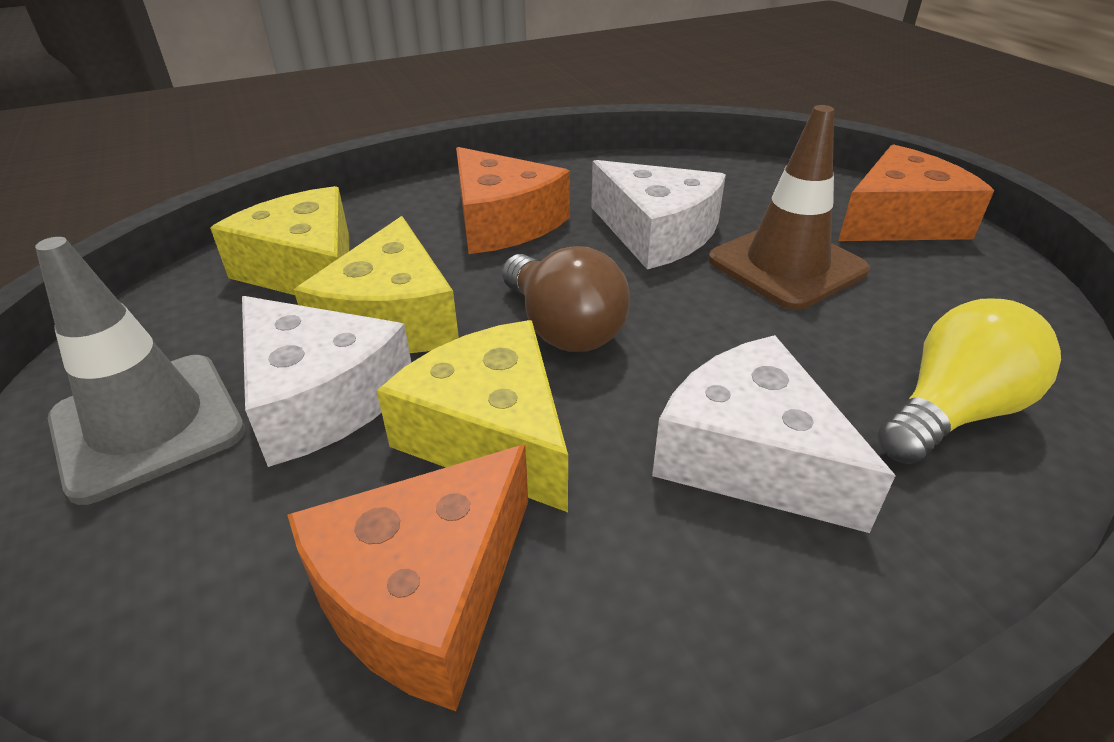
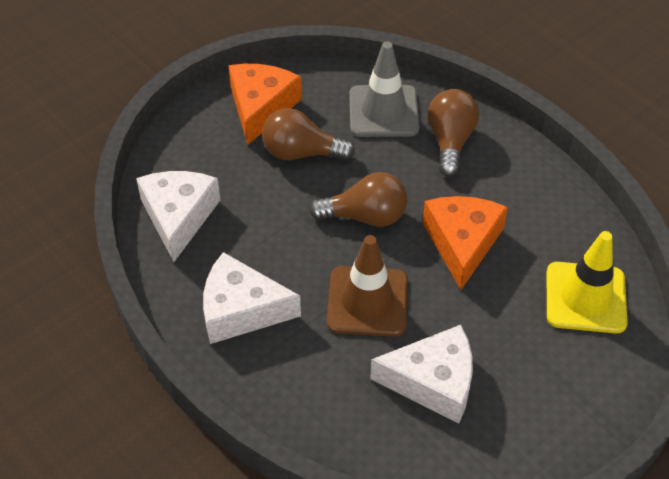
brown light bulb: [502,246,630,352] = 1 -> [262,108,355,161] [309,172,407,227] [428,89,479,177] = 3
orange cheese: [288,444,528,711] [456,147,570,254] [838,144,994,241] = 3 -> [228,64,302,145] [422,196,508,290] = 2
yellow cheese: [210,186,349,295] [294,216,459,353] [377,320,568,512] = 3 -> none = 0
yellow light bulb: [878,299,1061,464] = 1 -> none = 0
yellow traffic cone: none = 0 -> [547,231,628,333] = 1

